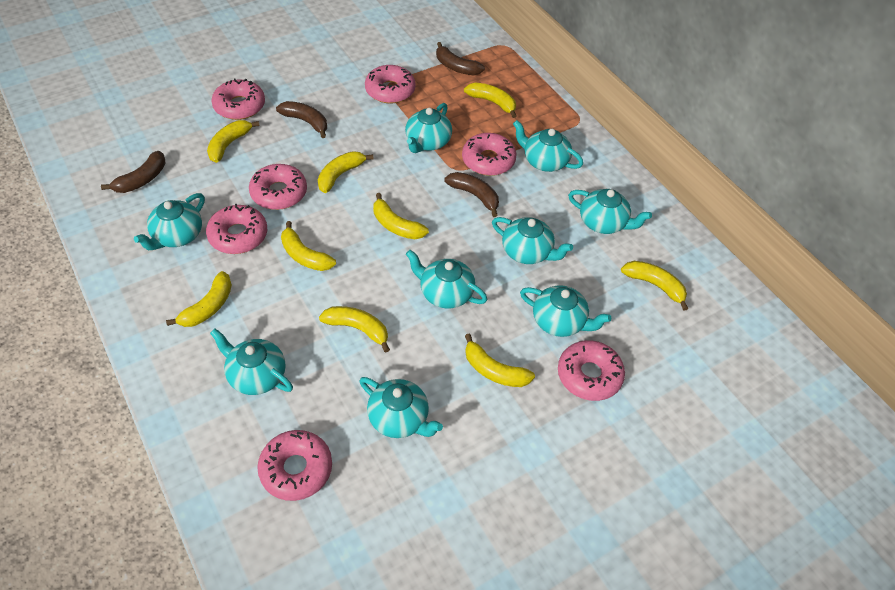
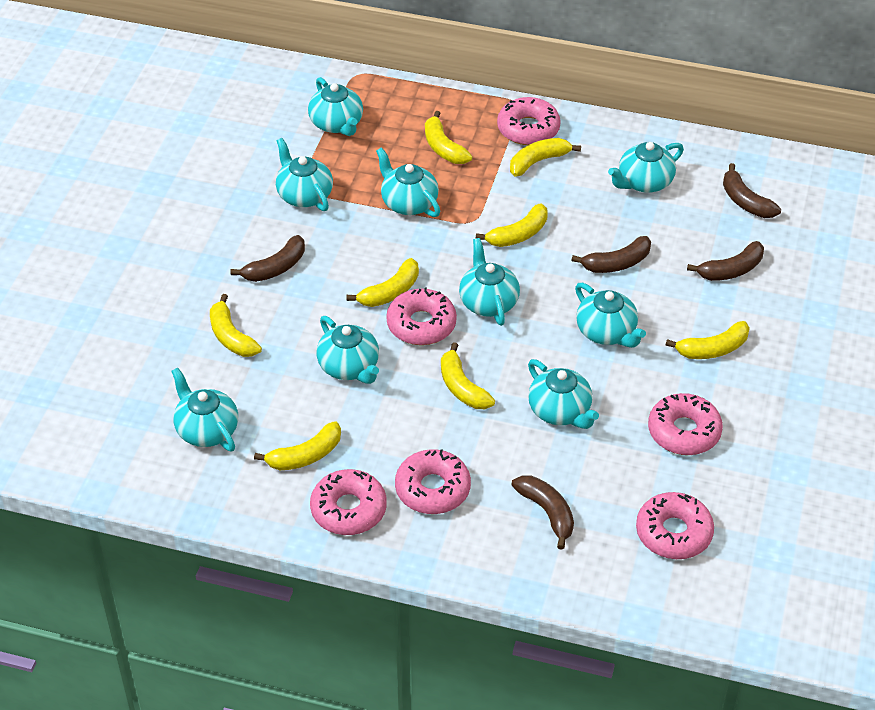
brown banana: [101,151,166,193] [276,101,327,138] [436,42,485,75] [444,172,499,217] = 4 -> [230,235,305,282] [511,475,574,550] [571,236,651,273] [687,241,764,281] [723,163,781,218] = 5
pink donut: [206,204,267,254] [211,78,265,120] [249,164,307,210] [257,430,332,501] [365,65,415,103] [462,133,516,176] [558,340,625,401] = 7 -> [310,469,387,535] [386,287,457,345] [395,449,471,514] [497,97,561,145] [636,492,714,559] [648,393,723,455] = 6
yellow banana: [166,271,232,327] [207,120,260,163] [281,221,336,271] [318,151,374,193] [319,306,390,353] [373,193,429,239] [464,83,516,118] [465,334,535,387] [621,261,688,311] = 9 -> [210,294,262,357] [254,421,341,470] [347,258,419,307] [425,111,472,164] [441,342,495,409] [476,203,548,247] [510,138,581,177] [666,321,750,359] = 8

